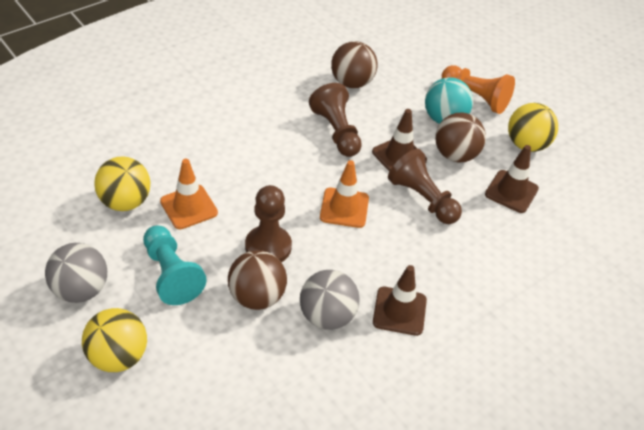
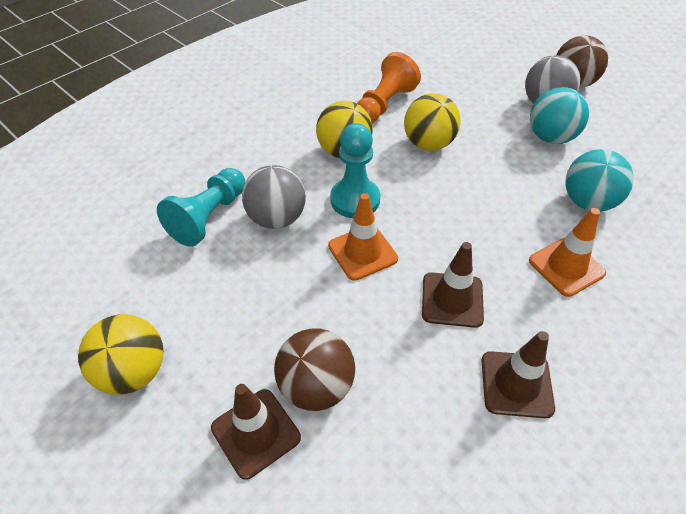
brown ball: [228,250,287,310] [331,41,378,88] [435,113,486,162] = 3 -> [274,329,355,411] [556,35,608,88] = 2
brown pawn: [245,185,292,262] [309,83,362,157] [388,149,462,224] = 3 -> none = 0
turquoise ball: [425,77,473,124] = 1 -> [530,87,589,144] [565,149,634,212] = 2
turquoise pawn: [143,226,207,305] = 1 -> [157,168,245,247] [330,123,380,218] = 2

